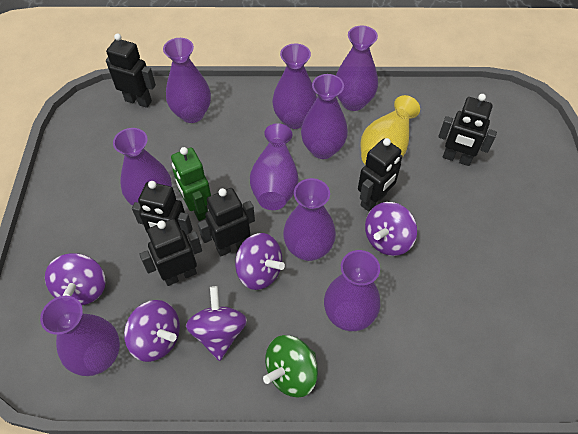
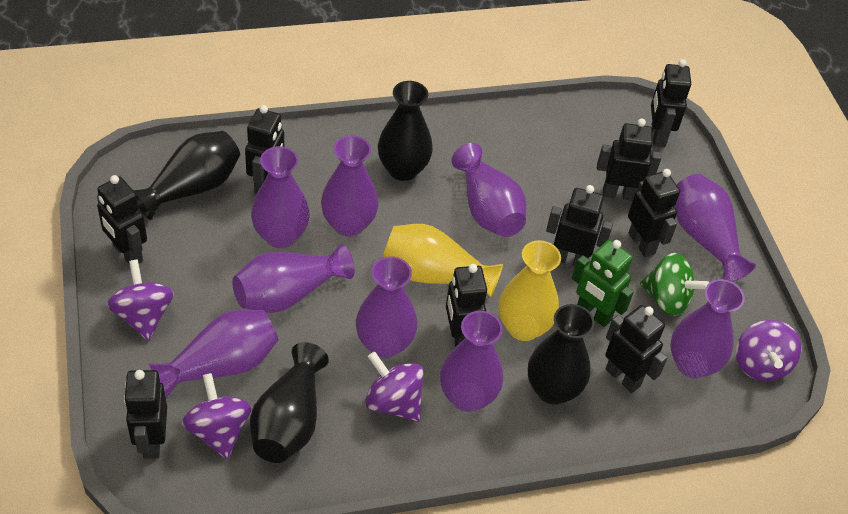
black robot: [106,34,156,108] [132,181,192,236] [139,219,202,286] [198,188,255,256] [358,138,403,211] [438,94,497,166] = 6 -> [97,175,147,265] [124,370,167,459] [245,105,284,194] [446,264,487,347] [546,185,613,266] [597,119,661,201] [605,305,668,393] [628,169,680,257] [651,59,691,147] = 9
black vase: none = 0 -> [133,131,240,220] [250,342,329,463] [378,81,433,181] [528,304,594,405] = 4
purple spinning top: [45,253,106,305] [124,300,180,362] [186,286,247,361] [235,233,285,290] [365,202,417,256] = 5 -> [107,259,174,341] [182,373,251,459] [365,352,424,422] [736,320,802,381] = 4
yellow vase: [360,95,420,165] = 1 -> [383,224,503,298] [499,240,561,341] = 2

